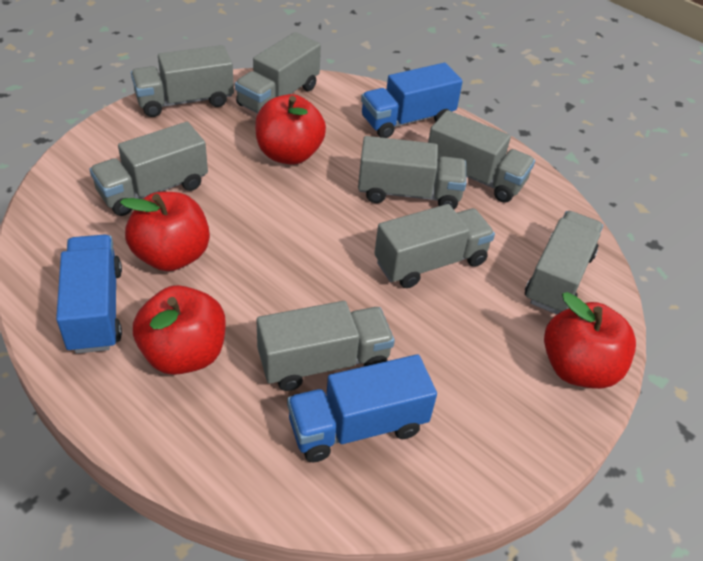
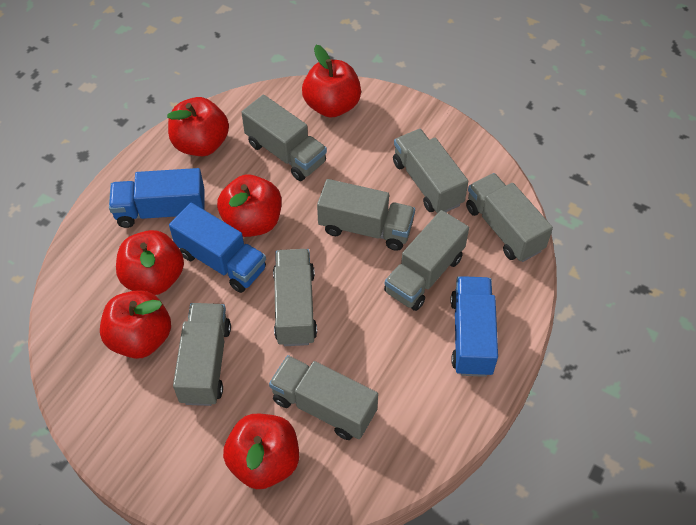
red apple: [120,192,210,271] [133,285,226,375] [255,94,326,165] [544,292,636,389] = 4 -> [100,290,171,359] [116,230,184,295] [167,97,229,156] [217,175,282,237] [223,414,299,489] [302,45,361,118] = 6

